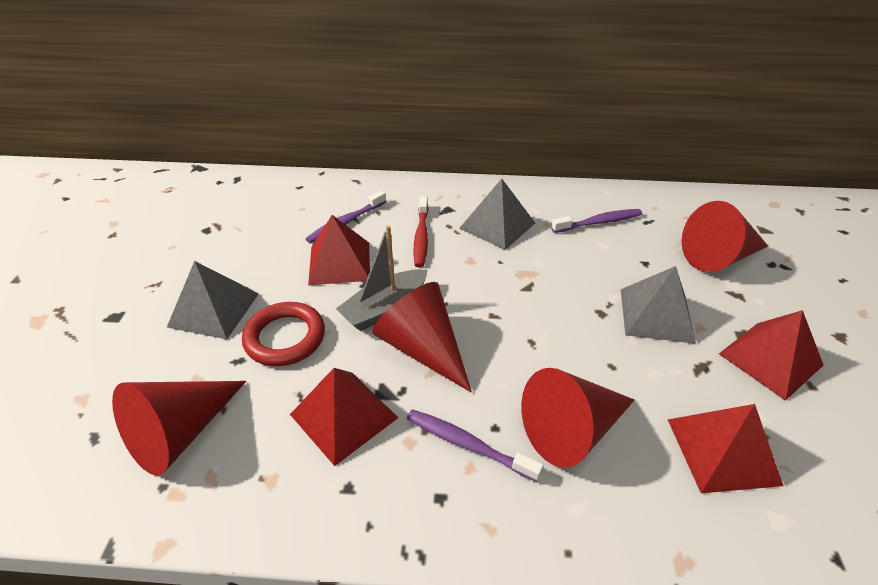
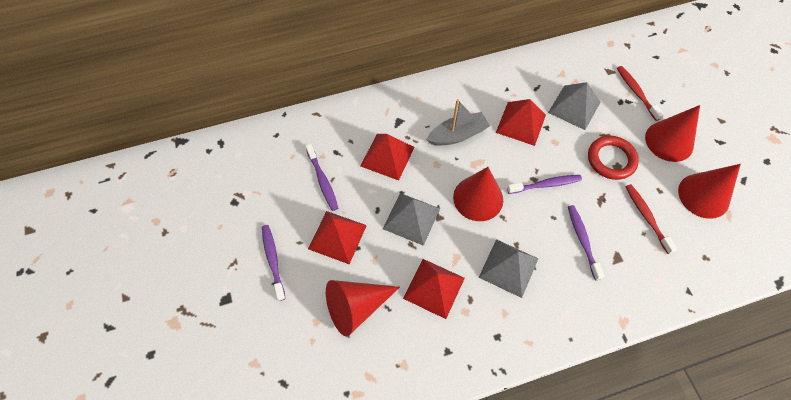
purple toothbrush: [305,190,386,244] [407,409,544,482] [551,209,642,233] = 3 -> [262,225,286,301] [306,144,338,211] [507,175,582,194] [568,205,604,280] = 4
red toothbrush: [413,196,429,267] = 1 -> [617,66,664,121] [626,184,677,254] = 2

